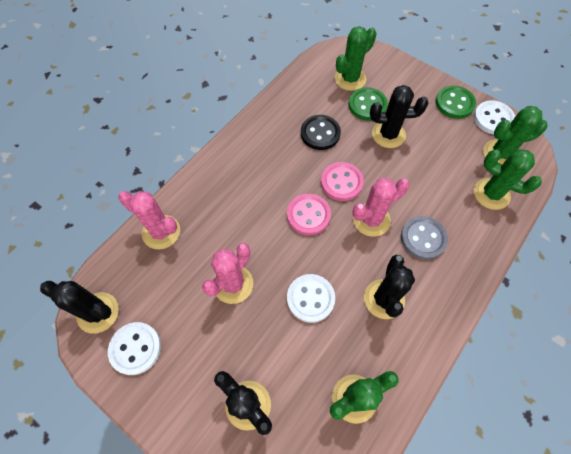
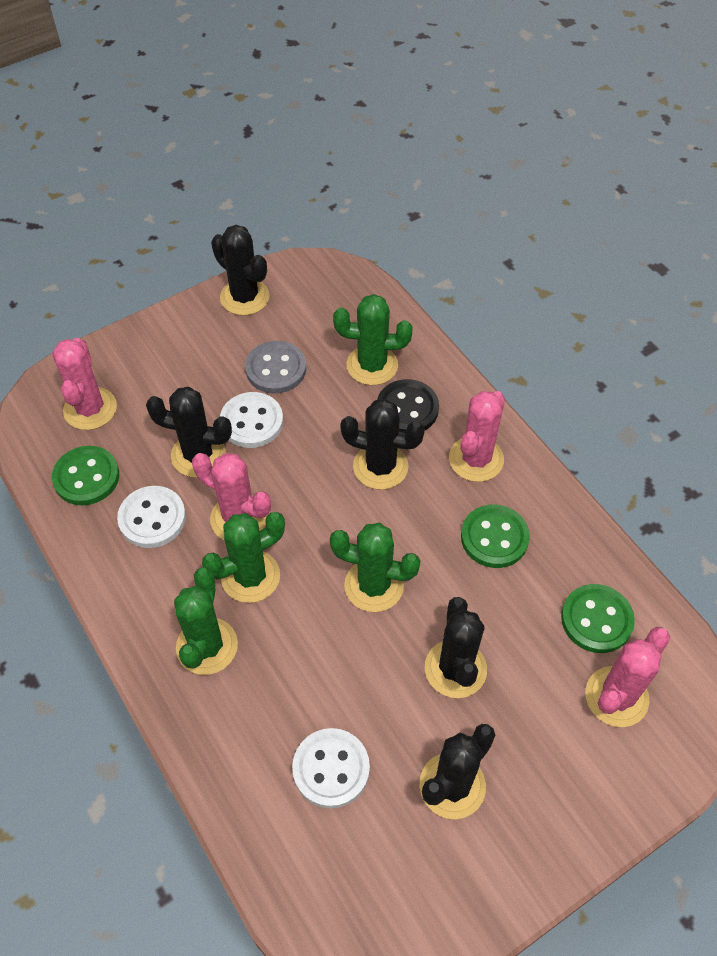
black cactus: [40,281,119,334] [214,371,272,435] [364,255,415,319] [370,85,428,148] = 4 -> [146,387,232,478] [211,225,269,316] [340,399,425,490] [419,724,495,819] [425,597,487,698] = 5
green button: [349,87,388,121] [436,85,476,119] = 2 -> [52,446,119,505] [461,505,530,568] [561,584,635,653] = 3
pink button: [287,194,331,235] [321,162,364,201] = 2 -> none = 0
pink cactus: [118,191,180,249] [202,243,253,304] [352,178,410,237] = 3 -> [52,338,117,430] [192,453,271,540] [449,391,505,482] [585,627,670,727] = 4

